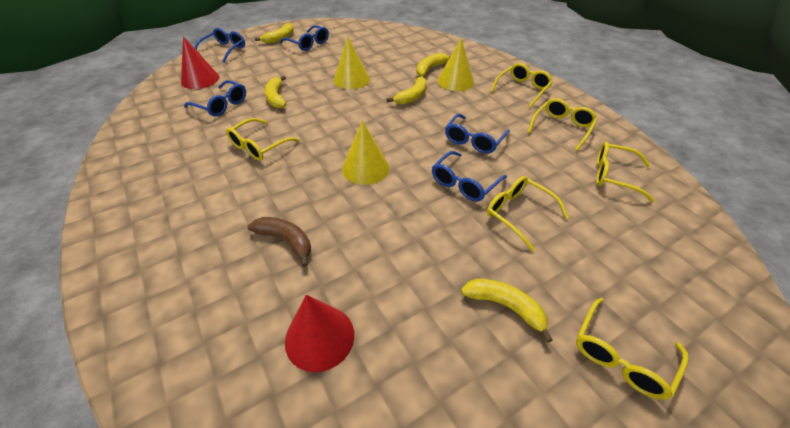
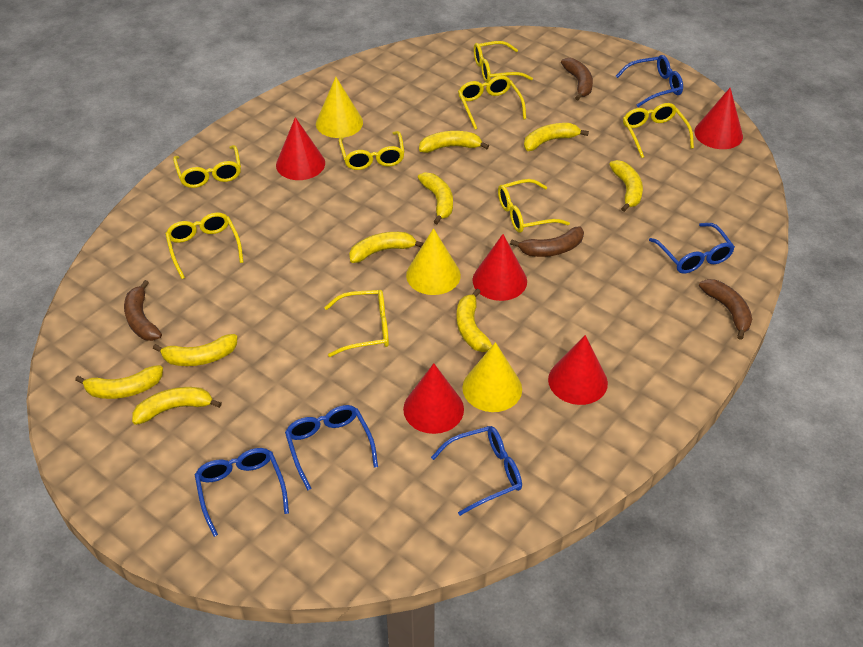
brown banana: [248,217,311,267] = 1 -> [124,280,162,341] [510,227,584,257] [561,58,593,100] [699,279,752,340] = 4
red cone: [181,36,219,89] [285,295,354,372] = 2 -> [276,117,325,180] [403,363,464,434] [473,234,527,301] [548,335,608,405] [694,88,743,149] = 5
yellow banana: [255,23,294,44] [264,76,286,108] [387,76,427,105] [417,53,450,77] [461,279,553,343] = 5 -> [75,365,163,399] [132,387,222,425] [153,334,237,366] [349,232,424,263] [418,172,453,224] [419,131,489,153] [457,289,492,352] [524,123,589,151] [609,160,643,212] = 9
yellow glasses: [226,118,300,161] [487,176,569,251] [491,63,553,107] [528,98,598,151] [576,298,688,400] [596,142,654,202] = 6 -> [165,212,244,279] [173,145,241,188] [324,290,389,357] [339,131,405,170] [458,76,526,130] [474,41,533,83] [498,179,570,233] [623,103,694,158] = 8

